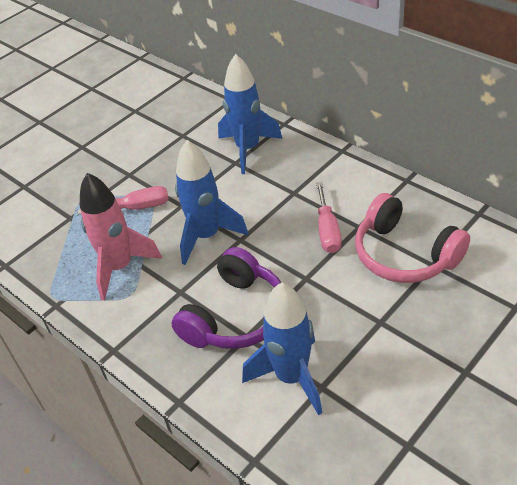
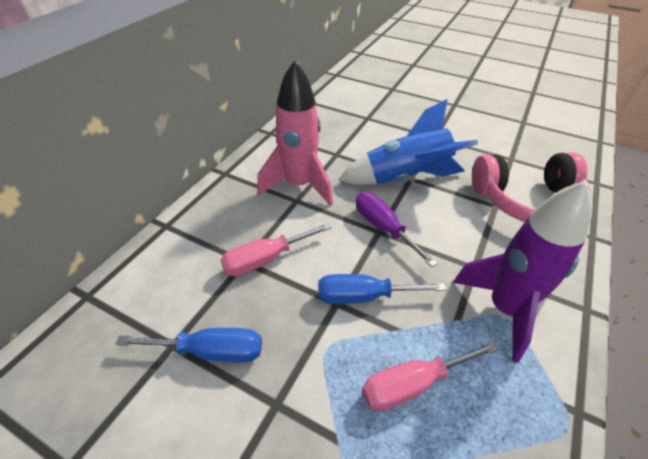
blue rocket: [175,140,248,265] [218,54,282,174] [242,282,322,415] = 3 -> [338,99,478,185] = 1
blue screwdriver: none = 0 -> [116,328,262,363] [318,274,446,304] = 2
purple headphones: [171,247,281,349] = 1 -> none = 0
purple rocket: none = 0 -> [452,180,593,363] = 1
purple screwdriver: none = 0 -> [356,192,438,267] = 1

